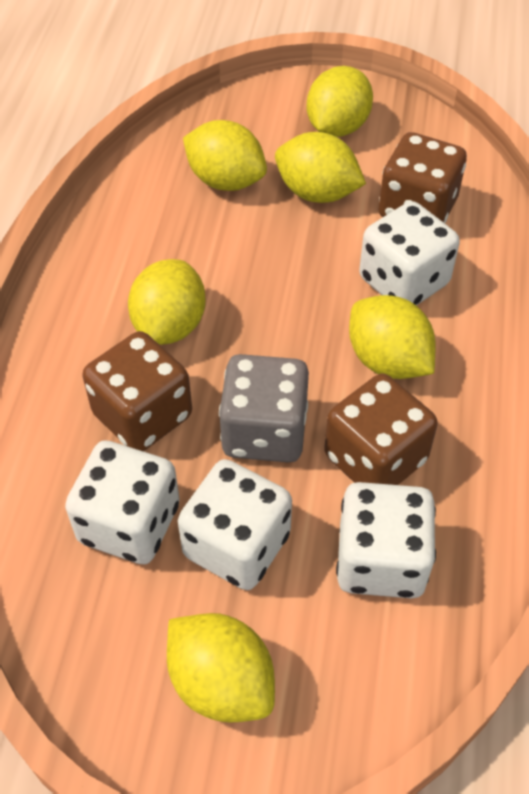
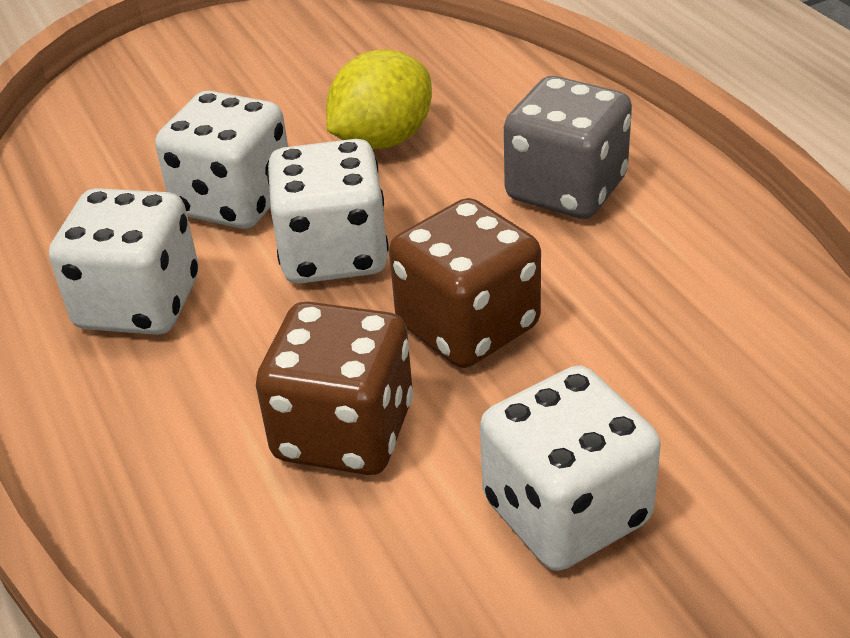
brown dice: [82,331,192,451] [324,374,438,485] [378,132,467,223] = 3 -> [256,302,413,475] [389,198,541,368] = 2
yellow lemon: [128,259,206,345] [167,613,275,723] [183,120,267,191] [275,132,366,203] [307,66,373,137] [349,295,436,379] = 6 -> [326,49,432,149] = 1

